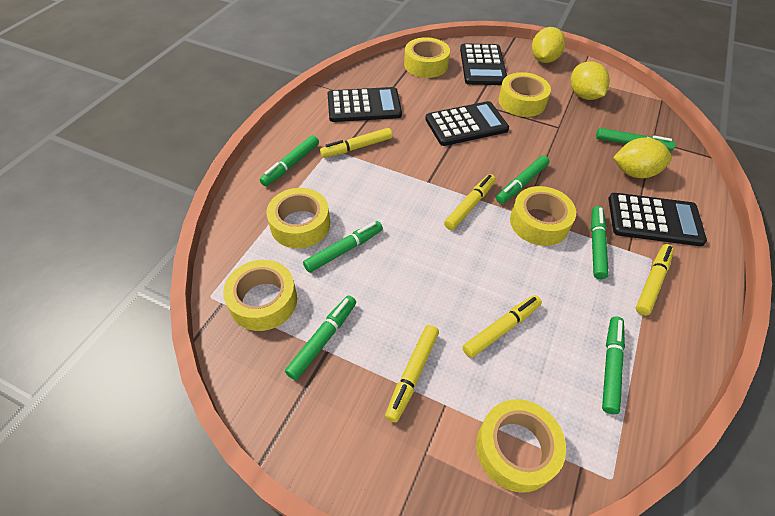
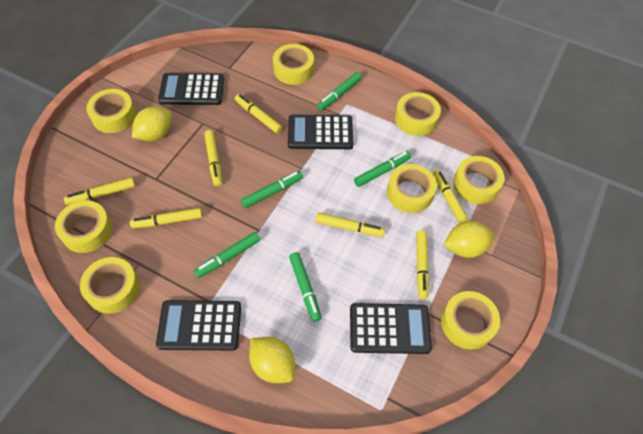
green marker: [260,135,319,186] [285,295,356,380] [303,221,383,273] [496,156,549,204] [591,206,609,279] [596,128,675,151] [602,317,625,414] = 7 -> [194,232,260,278] [241,171,303,208] [289,252,322,322] [317,72,362,111] [354,151,411,187] = 5
yellow marker: [320,128,392,158] [385,325,439,423] [444,174,496,230] [462,295,542,358] [636,244,674,315] = 5 -> [64,177,135,205] [130,208,202,228] [204,130,222,186] [235,94,283,134] [315,213,385,237] [416,230,429,299] [433,170,470,224] = 7
yellow tape: [223,260,297,331] [266,188,330,248] [404,37,450,78] [476,399,566,493] [498,72,551,117] [510,186,576,246] = 6 -> [55,200,113,253] [80,257,140,314] [86,89,136,133] [273,44,314,85] [387,164,437,213] [395,92,441,136] [441,291,500,350] [453,156,505,204] = 8

